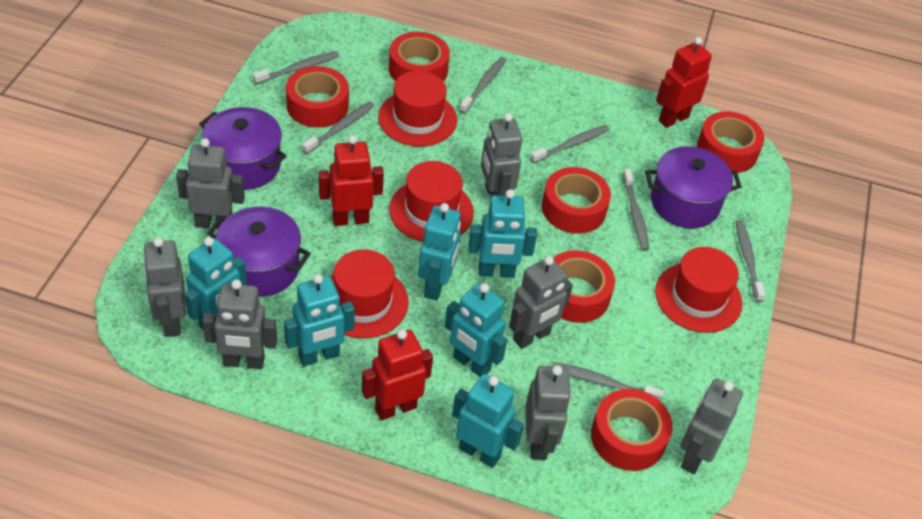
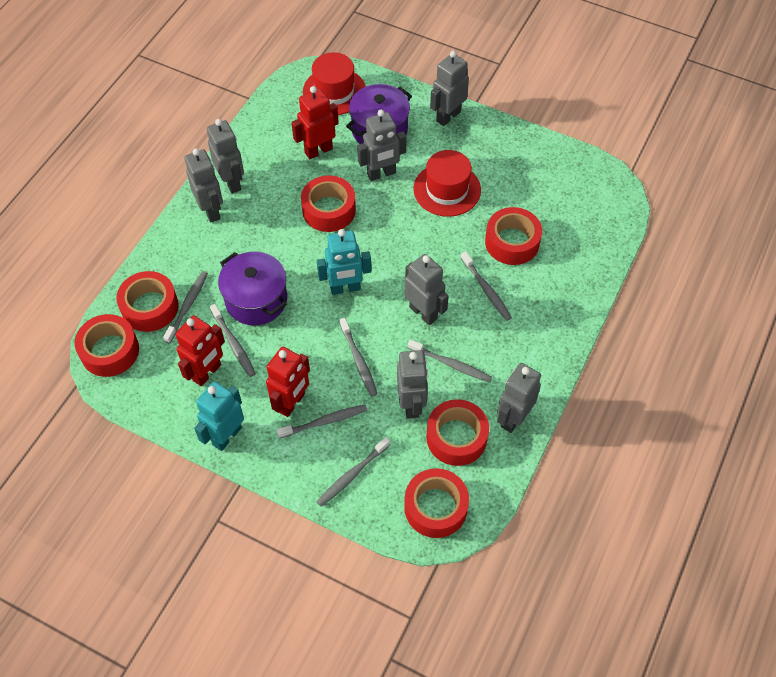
purple pot: [199,107,287,190] [207,207,311,297] [645,146,742,228] = 3 -> [218,252,287,325] [346,84,412,144] = 2
red hat: [330,249,409,339] [378,71,457,147] [389,161,474,242] [655,247,742,333] = 4 -> [303,52,366,115] [414,150,481,217] = 2
turquoise robot: [184,237,247,331] [284,274,355,366] [418,203,461,301] [445,283,507,377] [452,374,524,468] [468,189,537,278] = 6 -> [194,381,244,451] [317,229,371,295] = 2

